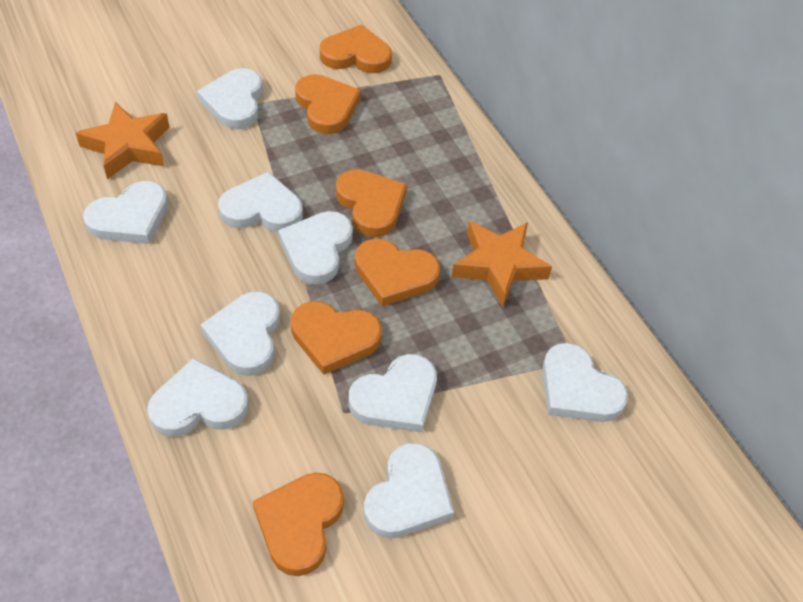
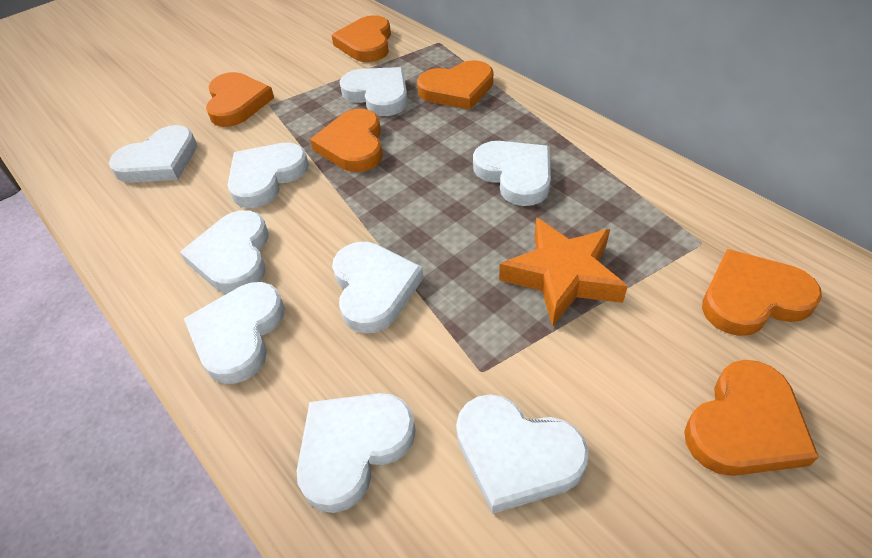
orange star: [76,102,169,179] [452,221,552,306] = 2 -> [499,218,628,327] = 1

